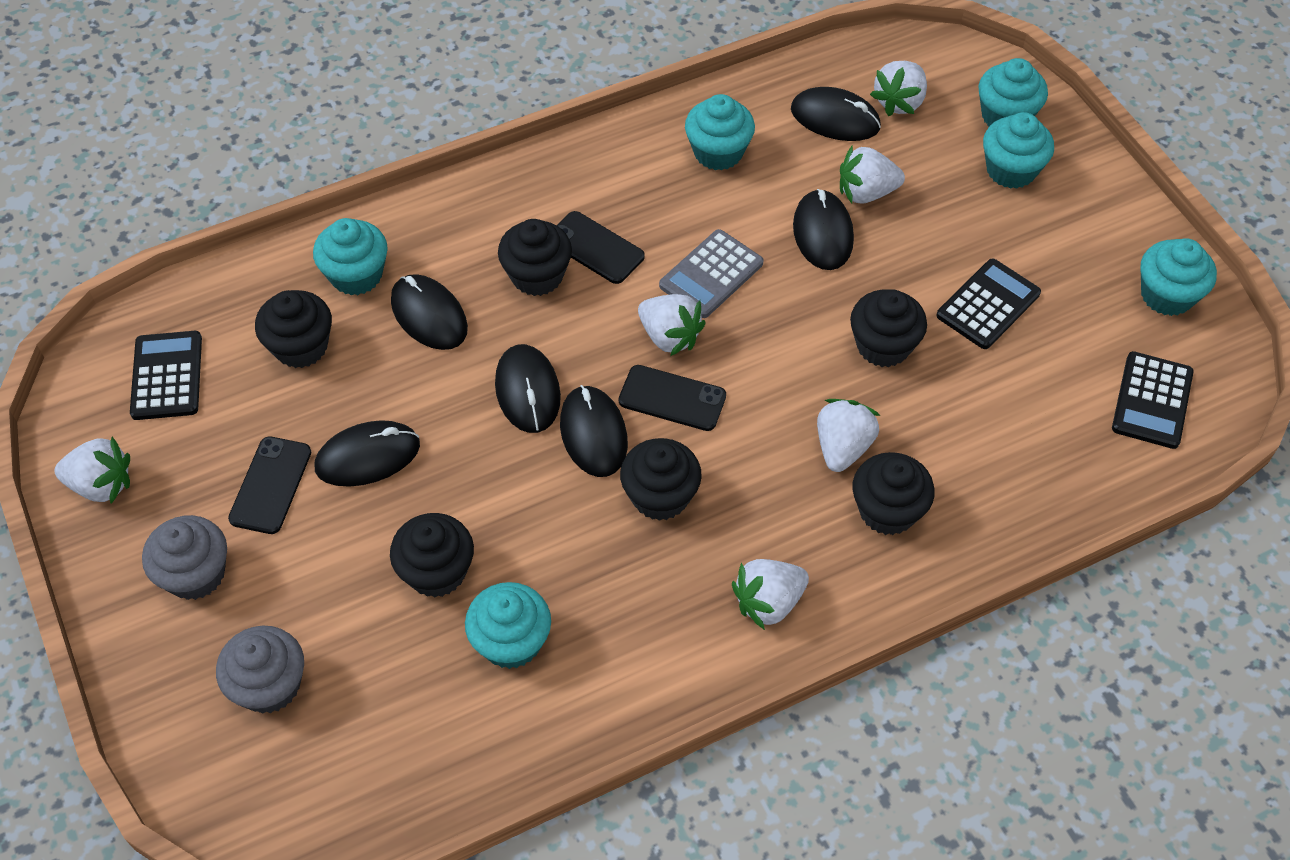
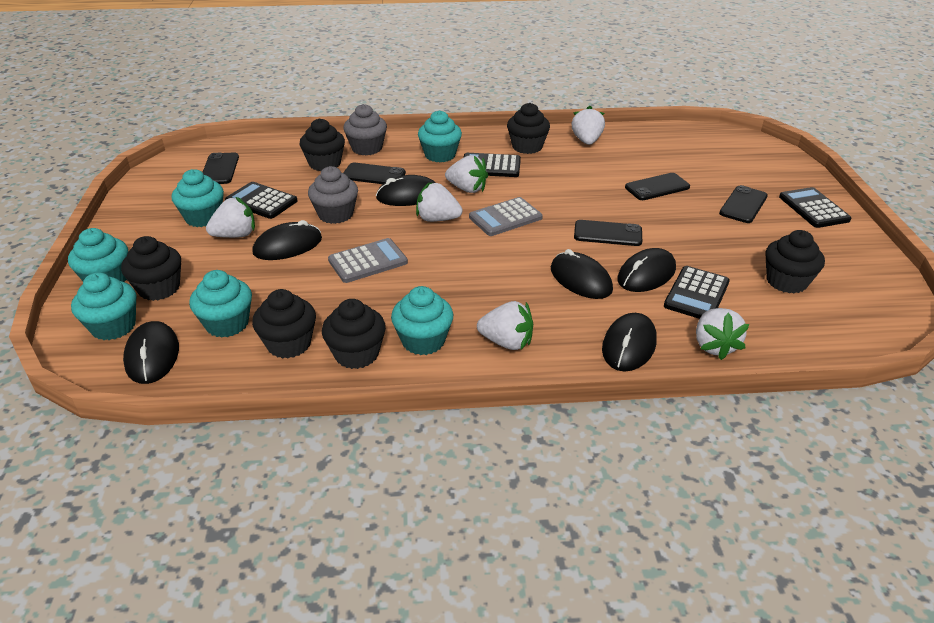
black calculator: [130,331,202,420] [936,259,1041,349] [1112,351,1194,449] = 3 -> [225,182,298,219] [463,153,521,177] [664,266,730,319] [779,187,851,228] = 4
black phone: [228,436,311,534] [557,211,645,284] [619,365,726,431] = 3 -> [202,153,239,184] [343,163,406,184] [574,220,642,246] [625,173,690,200] [719,185,768,223] = 5
grey calculator: [659,229,764,318] = 1 -> [328,238,408,283] [469,197,543,236] = 2

